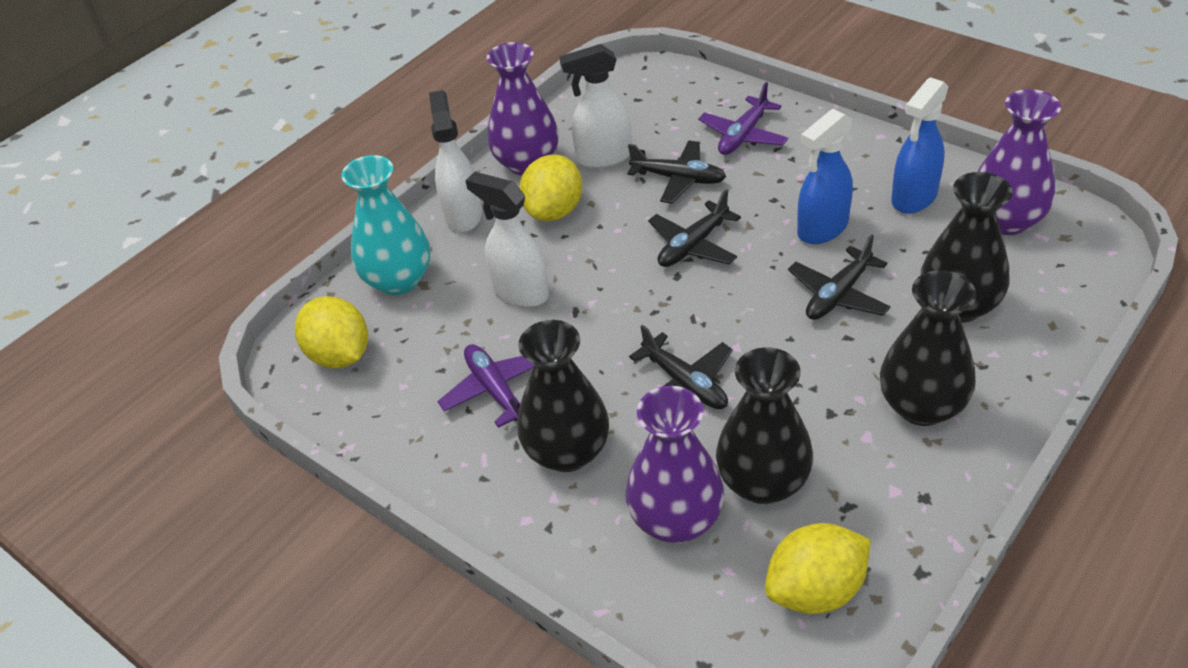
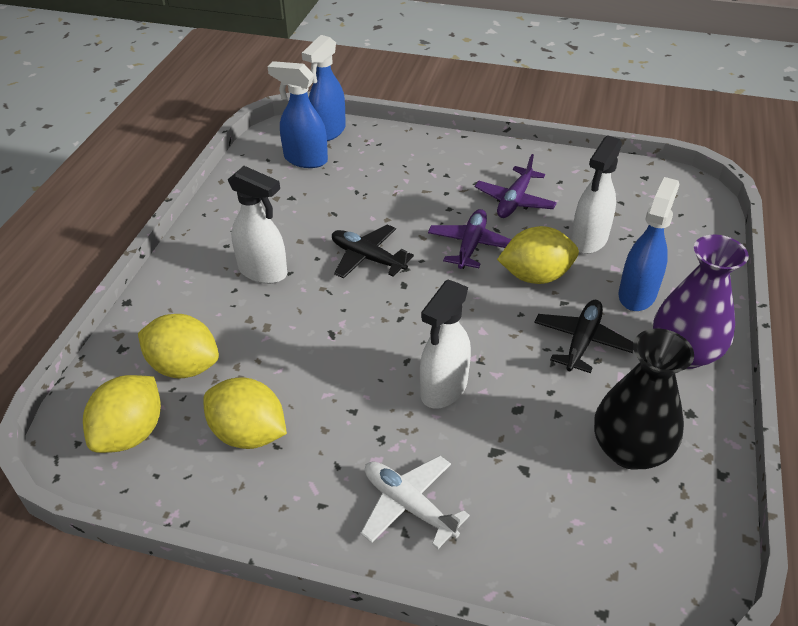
black plane: [627,140,726,204] [629,325,733,409] [648,189,741,267] [788,235,891,320] = 4 -> [332,224,414,279] [534,300,634,373] = 2
black vase: [517,320,609,472] [716,347,813,504] [880,270,976,426] [921,172,1013,323] = 4 -> [594,328,694,470] = 1
blue spray bottle: [797,109,853,244] [891,77,949,214] = 2 -> [268,61,328,168] [302,35,346,141] [619,177,680,311] = 3
purple vase: [487,42,559,175] [625,386,724,543] [977,89,1061,235] = 3 -> [653,235,749,369] = 1
turquoise vase: [341,155,430,295] = 1 -> none = 0
white plane: none = 0 -> [361,456,470,549] = 1
yellow lemon: [295,296,368,368] [519,155,582,221] [765,523,871,614] = 3 -> [83,375,161,453] [138,314,219,378] [203,377,287,449] [497,226,579,284] = 4

